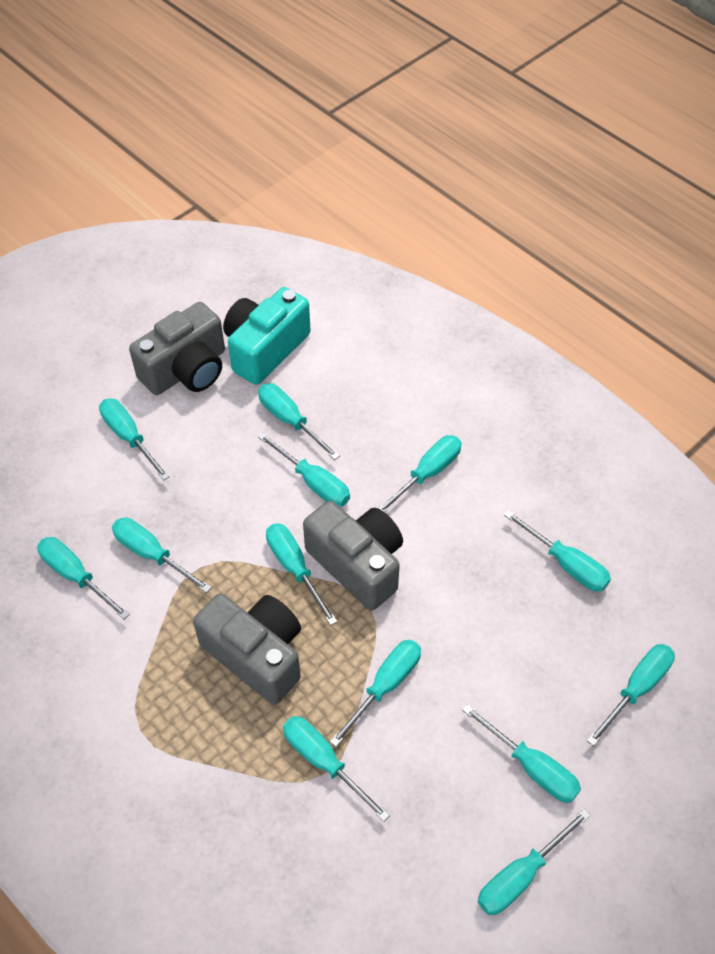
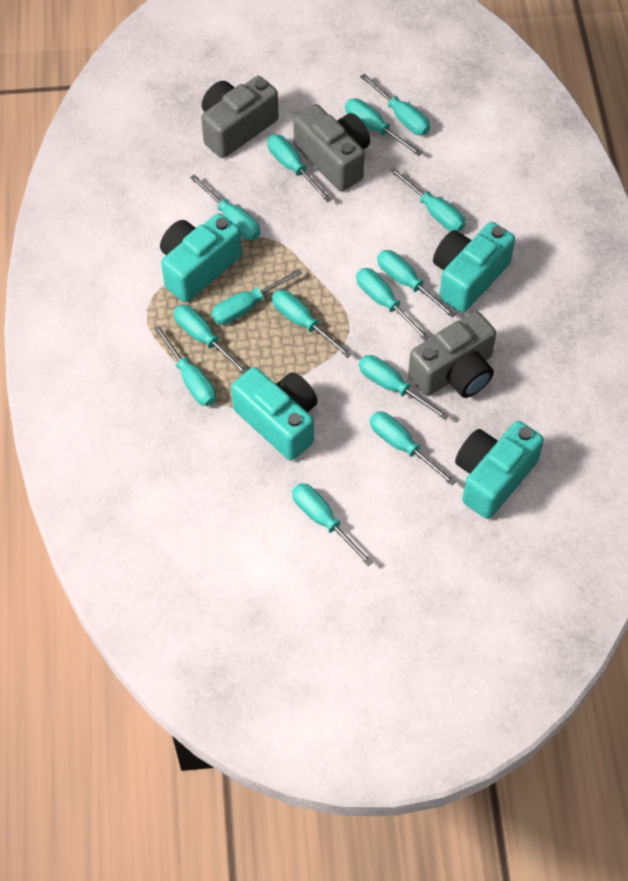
turquoise camera: [223,287,311,385] = 1 -> [160,213,242,302] [231,367,318,461] [433,222,515,313] [455,421,544,519] = 4
turquoise screwdriver: [37,537,130,619] [99,398,170,480] [112,518,212,593] [258,384,340,460] [258,432,350,507] [266,523,337,626] [283,716,390,822] [330,640,421,747] [378,435,462,512] [462,704,581,803] [478,809,591,915] [504,510,611,591] [587,644,675,746] = 13 -> [154,325,216,406] [174,305,248,374] [190,174,260,240] [211,269,302,325] [267,134,332,203] [272,290,352,358] [292,483,373,566] [345,98,423,156] [356,268,430,341] [359,355,449,420] [360,74,430,135] [370,412,456,486] [377,250,456,318] [390,168,466,232] = 14

